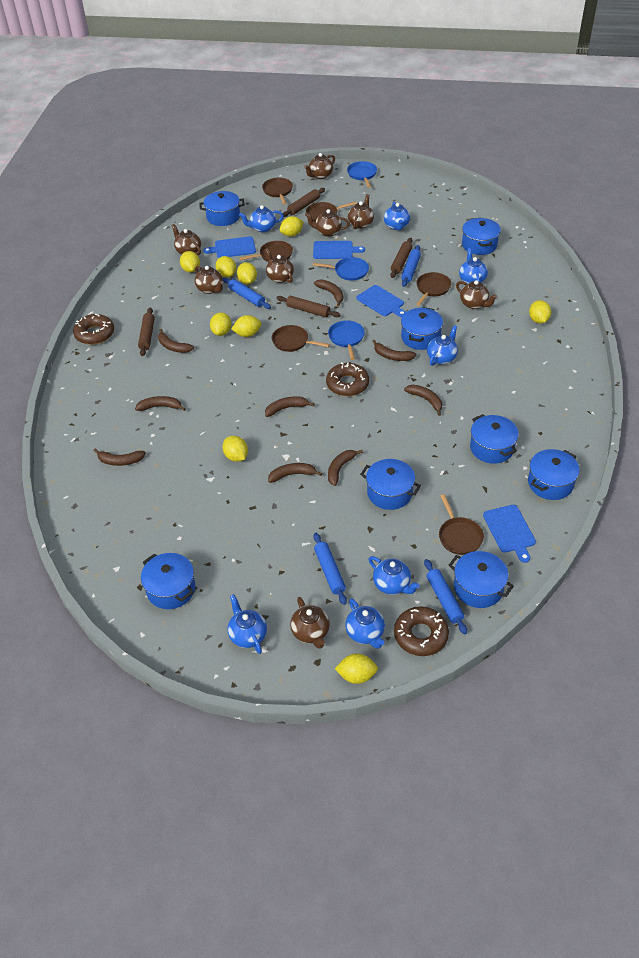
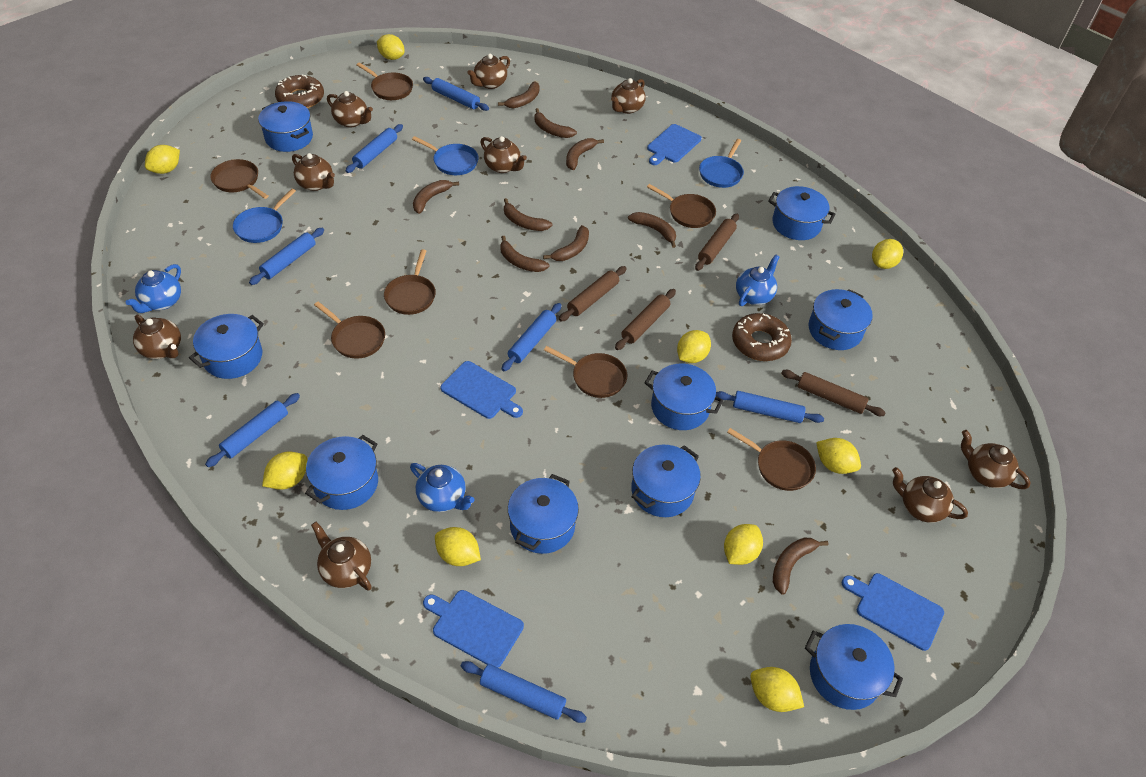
blue pot: [141,553,195,609] [199,191,244,226] [360,459,421,510] [401,307,443,350] [449,551,514,608] [462,218,501,255] [470,414,519,464] [528,449,580,500] = 8 -> [189,314,264,379] [258,101,313,152] [305,435,378,510] [508,474,579,554] [631,445,701,517] [644,364,724,430] [768,186,836,240] [805,624,903,710] [809,289,873,350] = 9
blue rolling pin: [223,277,271,309] [313,533,347,605] [401,245,421,287] [424,559,467,634] = 4 -> [205,393,300,467] [249,228,324,285] [346,124,403,173] [423,77,489,111] [461,661,587,723] [502,303,561,371] [716,391,824,423] = 7
blue teapot: [227,594,267,654] [239,205,284,233] [345,598,385,649] [369,556,420,595] [384,202,410,230] [427,325,458,366] [459,248,488,284] = 7 -> [126,264,181,313] [410,463,475,512] [736,254,779,306] = 3
brown donut: [73,314,114,345] [326,362,369,396] [394,606,449,656] = 3 -> [275,75,324,108] [732,313,792,361] = 2
brown pan: [239,241,293,262] [262,178,293,205] [272,325,330,352] [306,202,357,222] [416,272,451,306] [439,494,484,555] = 6 -> [210,159,269,199] [314,302,385,359] [356,63,413,100] [384,249,436,315] [544,346,627,398] [647,184,716,228] [727,428,816,491] = 7
brown teapot: [171,224,201,255] [195,266,223,294] [265,248,294,283] [290,597,330,649] [304,153,335,179] [305,209,350,237] [348,194,374,229] [456,280,498,309] = 8 -> [133,315,181,359] [292,153,335,191] [311,522,372,591] [327,91,373,127] [467,54,510,89] [480,136,527,173] [611,78,646,114] [892,467,968,523] [961,430,1031,489] = 9

